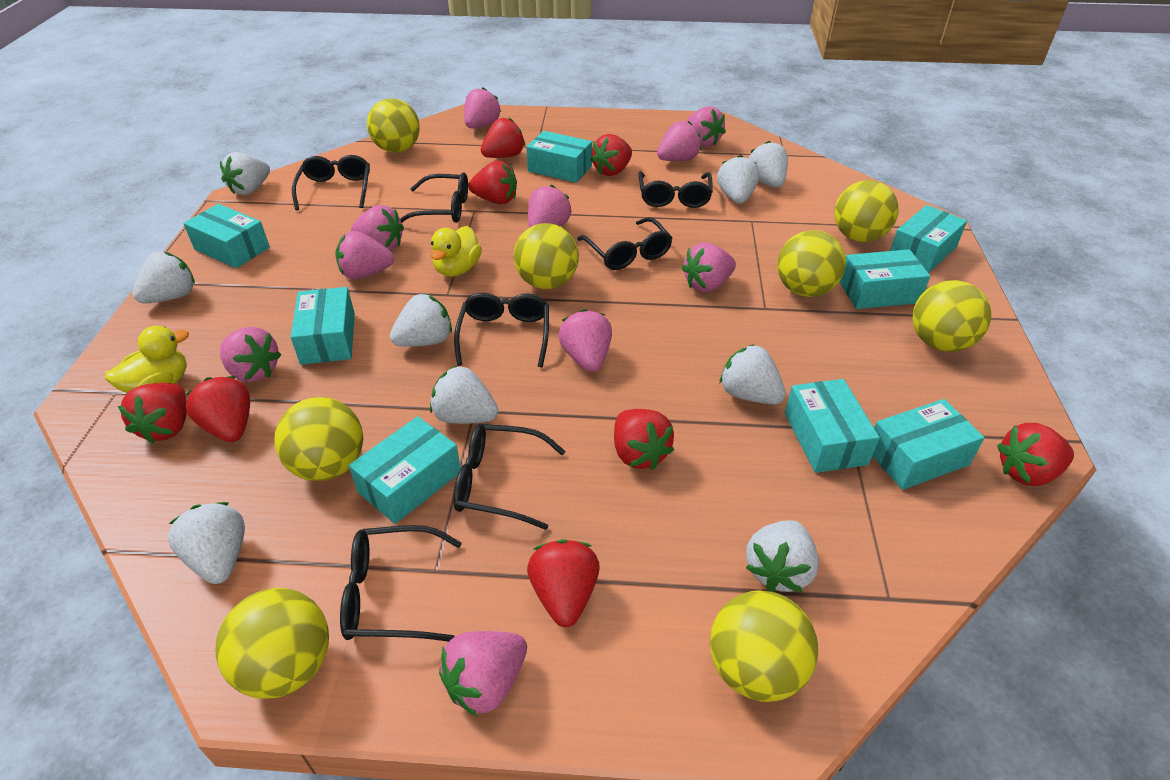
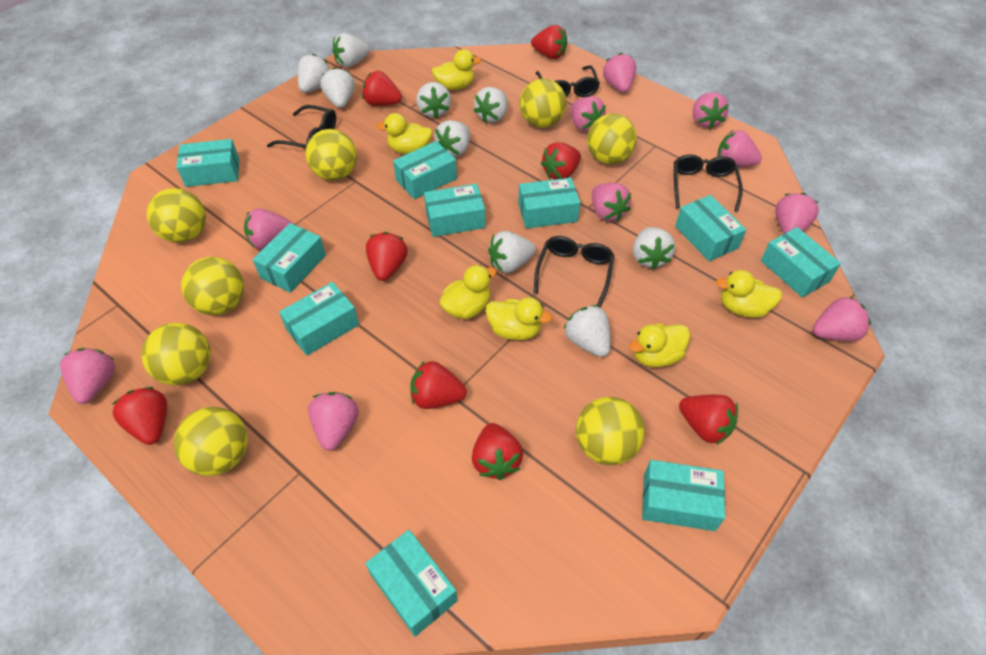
black glasses: [292,155,370,210] [340,525,462,641] [400,172,468,223] [453,424,566,530] [454,293,549,367] [577,217,672,270] [638,171,713,208] = 7 -> [267,105,336,148] [534,236,614,308] [536,65,600,97] [674,154,743,212] = 4
turquoise box: [183,204,270,268] [291,287,355,365] [349,416,461,524] [526,131,592,183] [785,379,880,473] [839,249,930,309] [872,399,985,490] [890,205,967,273] = 8 -> [176,139,239,187] [253,223,326,293] [279,282,359,356] [365,530,458,637] [393,141,457,199] [424,184,485,237] [518,178,580,229] [642,460,725,531] [675,195,747,261] [761,227,841,298] = 10
yellow duck: [105,326,189,393] [431,226,482,277] = 2 -> [376,113,433,154] [432,49,481,90] [439,265,497,319] [486,297,552,340] [629,324,690,367] [716,270,782,318] = 6

